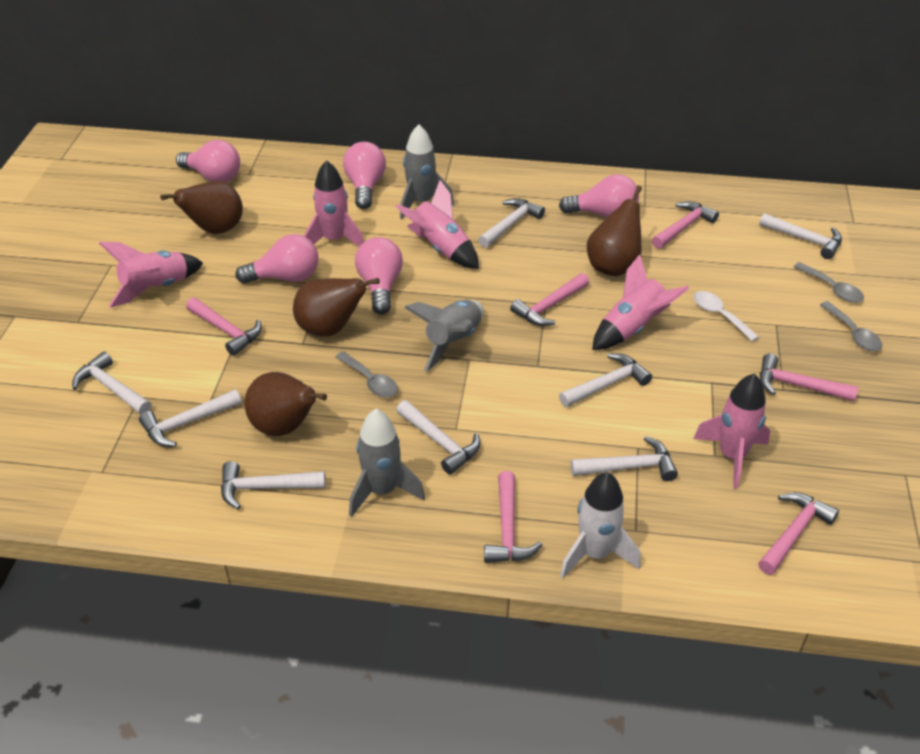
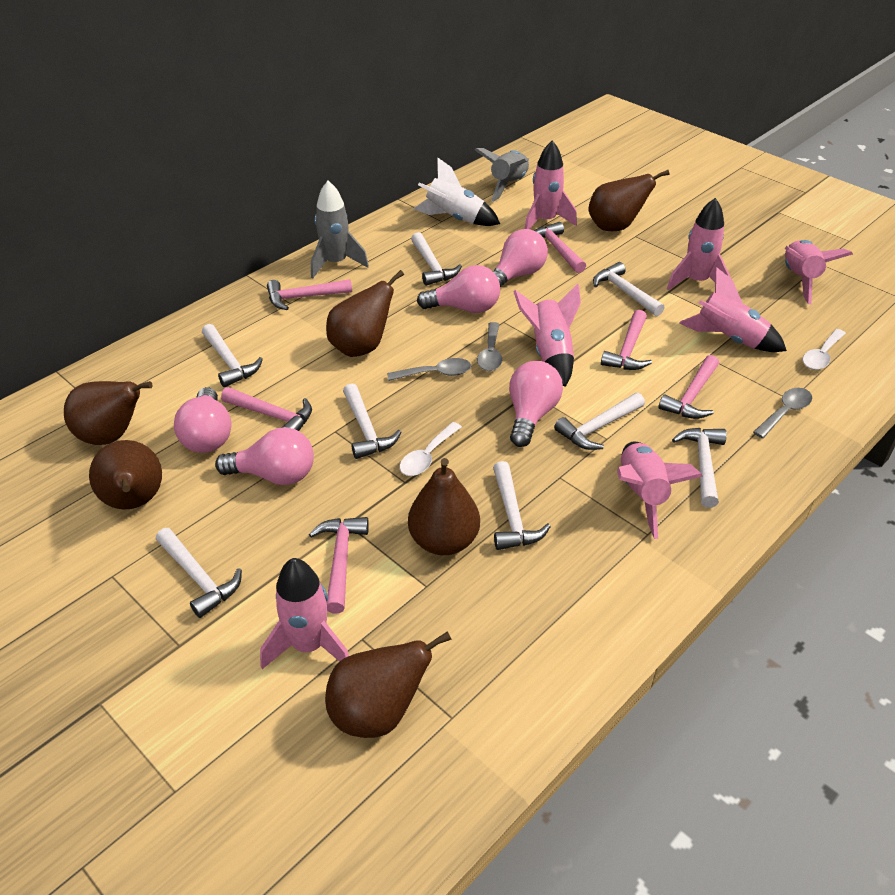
brown pear: [160,181,243,234] [245,372,327,436] [293,278,380,337] [587,186,642,276] = 4 -> [64,381,153,445] [89,440,162,510] [325,631,452,738] [326,270,404,357] [408,458,480,555] [588,170,669,231] = 6
grey rocket: [349,409,425,517] [400,124,454,219] [404,300,484,372] = 3 -> [311,181,369,278] [475,148,529,202] = 2
pink rocket: [99,242,203,308] [304,160,364,247] [395,180,479,269] [592,254,689,350] [693,374,770,489] = 5 -> [260,558,349,669] [513,284,581,387] [525,140,577,229] [617,442,703,539] [667,198,731,291] [679,267,787,352] [785,240,853,304] = 7
white spoon: [693,291,759,341] = 1 -> [400,422,462,476] [802,329,846,370] = 2

